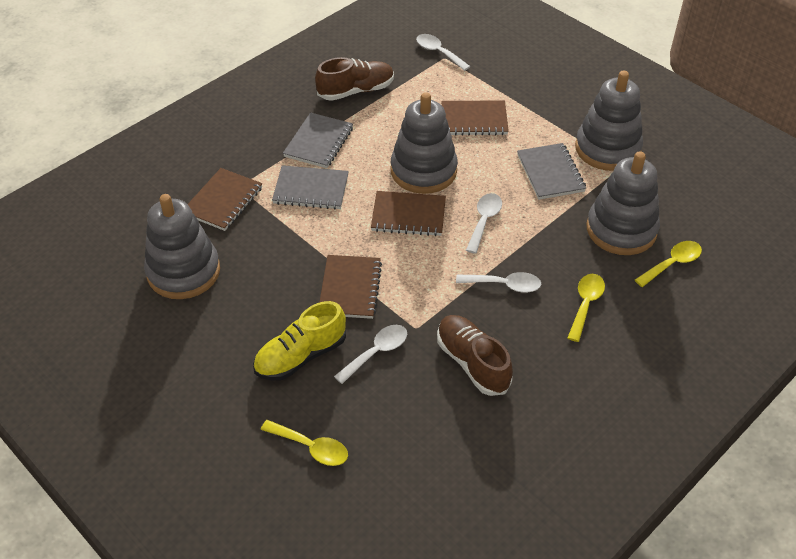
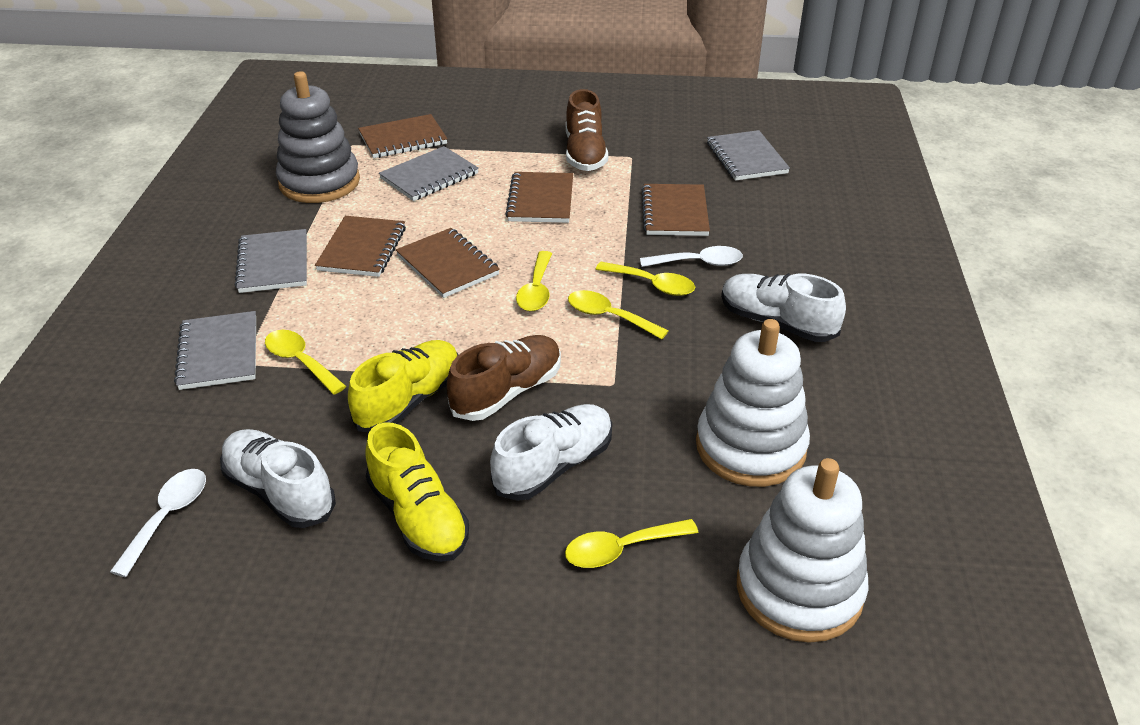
brown notebook: [188,168,262,231] [319,255,382,319] [371,191,446,236] [441,100,509,136] = 4 -> [315,216,406,277] [358,114,447,158] [396,228,500,298] [505,172,573,223] [641,184,710,236] = 5
grey notebook: [272,165,349,210] [283,112,353,168] [517,143,586,200] = 3 -> [174,311,256,390] [235,229,307,293] [379,146,479,201] [707,130,790,181] = 4
grey stacking toy: [144,194,220,299] [391,92,458,194] [575,71,643,171] [586,151,660,255] = 4 -> [276,71,360,203] = 1
white shoe: none = 0 -> [220,429,336,528] [490,404,612,501] [721,273,846,342] = 3
white spoon: [334,325,407,384] [416,34,471,71] [456,272,541,293] [466,193,502,254] = 4 -> [110,469,206,577] [640,246,743,267] = 2
white stacking toy: none = 0 -> [696,319,810,487] [737,458,868,643] = 2
yellow shoe: [253,301,346,381] = 1 -> [348,340,458,432] [365,422,469,562] = 2
yellow spoon: [261,420,348,466] [567,274,605,342] [635,241,702,287] = 3 -> [265,330,346,395] [516,251,552,311] [565,519,698,568] [568,290,668,339] [595,262,695,296] = 5

